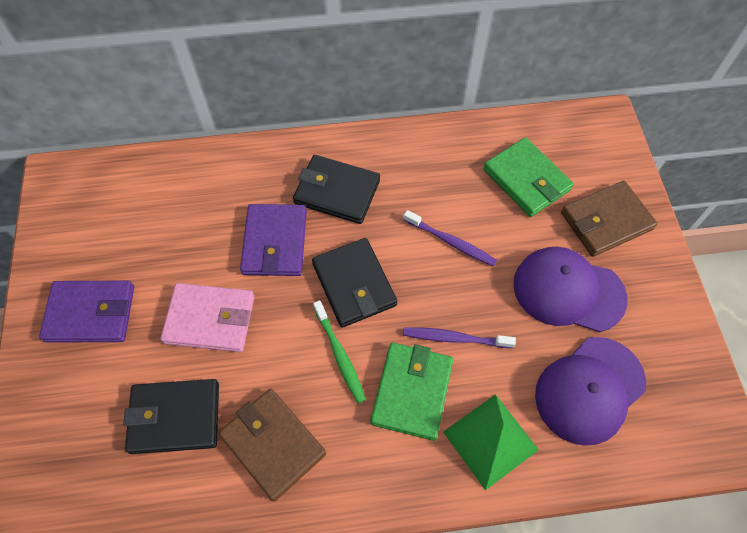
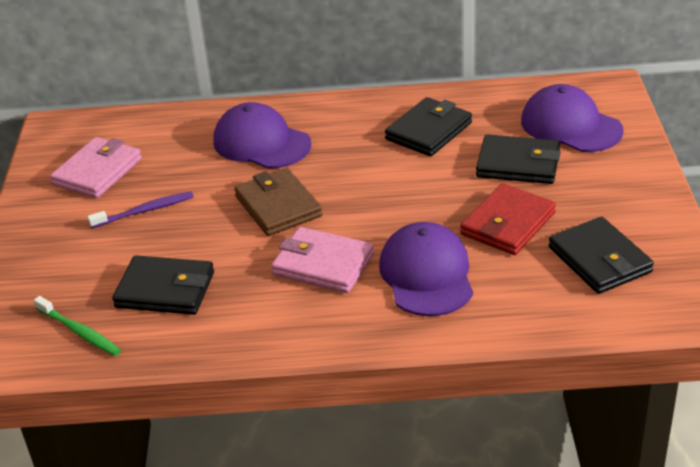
black wallet: [123,379,219,454] [293,155,380,224] [312,238,397,328] = 3 -> [112,255,214,315] [385,97,472,156] [476,134,561,184] [549,217,654,294] = 4
brown wallet: [218,389,326,502] [561,181,658,257] = 2 -> [234,168,322,236] = 1
green pyramid: [443,394,539,490] = 1 -> none = 0
green wallet: [370,343,453,441] [483,137,574,217] = 2 -> none = 0
pink wallet: [160,283,254,352] = 1 -> [50,137,142,198] [271,227,374,293] = 2
purple cap: [513,247,627,332] [535,337,646,446] = 2 -> [213,102,311,169] [379,222,473,316] [521,84,624,152] = 3
purple toothbrush: [403,327,516,348] [404,210,497,266] = 2 -> [87,192,194,228] = 1
purple wallet: [39,281,134,343] [240,204,307,276] = 2 -> none = 0
red wallet: none = 0 -> [460,183,556,255] = 1

